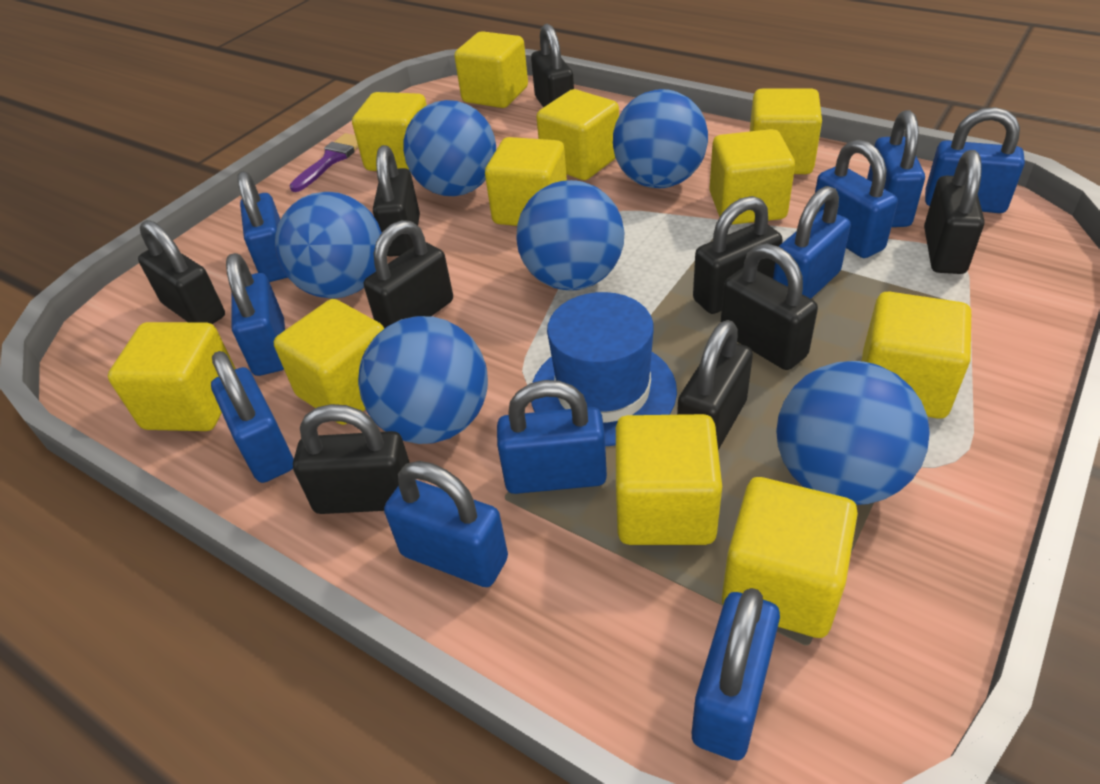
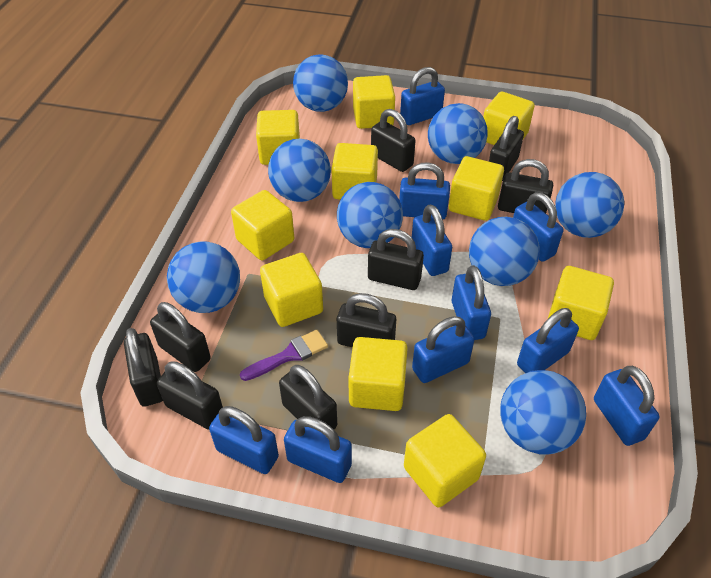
blue ball: [275,192,382,299] [358,316,488,444] [403,100,496,196] [516,180,624,291] [613,89,708,188] [776,361,930,505] = 6 -> [167,241,240,313] [268,139,331,202] [293,54,348,112] [337,182,403,248] [428,103,488,164] [469,217,540,286] [500,370,586,455] [555,172,624,238] = 8
blue hat: [531,292,677,446] = 1 -> none = 0
yellow cube: [108,322,236,431] [274,299,385,425] [352,92,427,171] [454,31,528,108] [485,137,567,226] [536,89,619,180] [616,414,722,545] [709,129,795,225] [722,477,858,638] [750,89,822,174] [862,292,971,419] = 11 -> [231,190,294,260] [256,110,300,165] [260,253,323,327] [331,143,378,200] [348,337,408,411] [353,75,395,129] [404,414,486,507] [449,156,504,221] [483,92,535,145] [548,266,614,340] = 10

